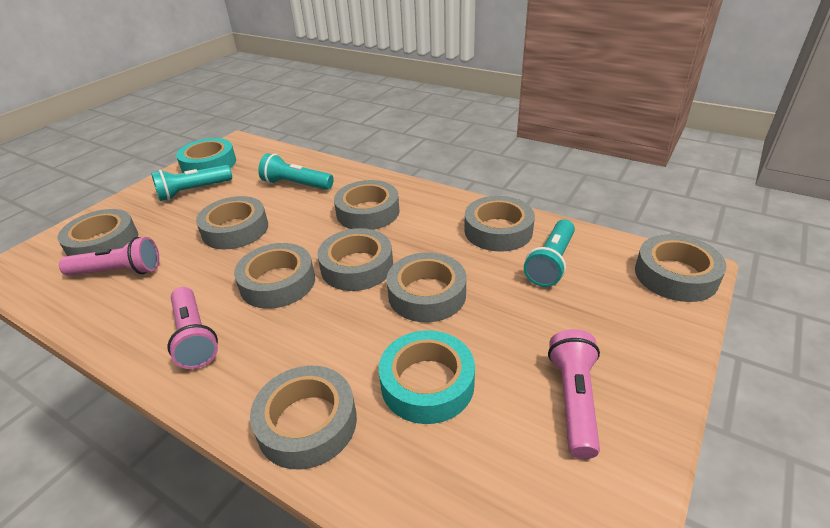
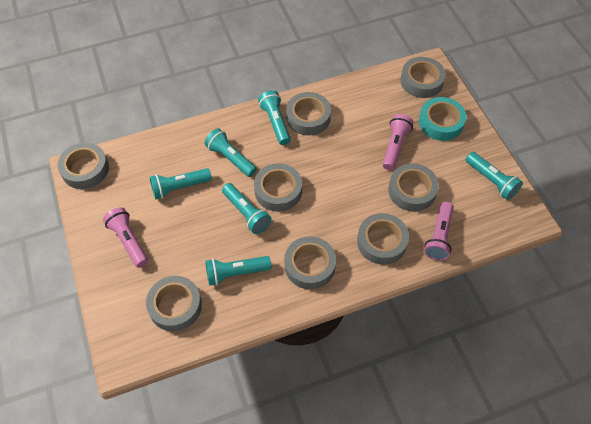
grey tape: [58,209,138,256] [196,196,268,250] [234,243,315,309] [250,366,357,470] [317,228,393,291] [334,180,400,230] [386,252,466,322] [464,196,535,252] [635,234,727,302] = 9 -> [57,143,109,189] [146,276,202,331] [254,163,302,211] [284,236,336,289] [286,92,331,136] [357,213,409,265] [388,163,439,212] [400,57,446,98] = 8
turquoise flashlight: [151,165,232,201] [258,153,334,190] [524,219,575,287] = 3 -> [150,168,212,200] [204,128,257,177] [205,256,272,286] [222,183,271,234] [258,90,291,145] [466,152,523,200] = 6
turquoise tape: [176,138,236,173] [379,330,475,424] = 2 -> [419,97,467,141] = 1

